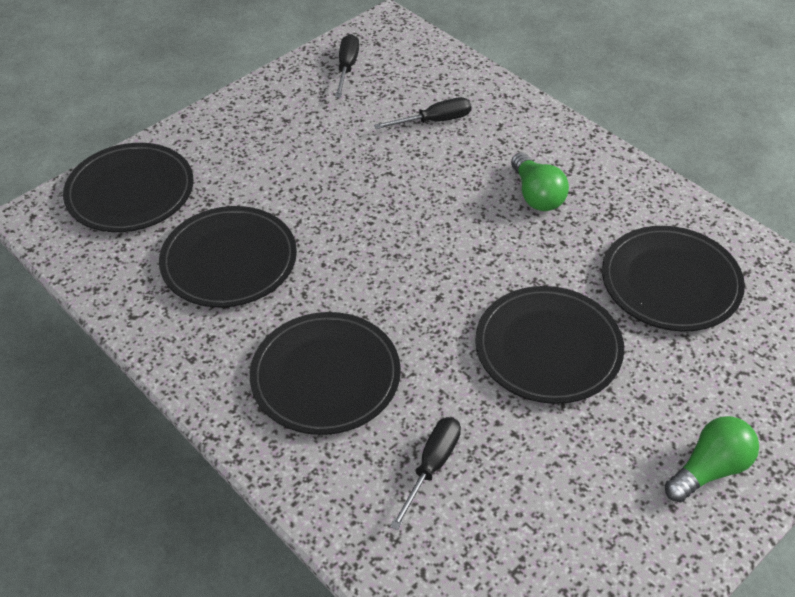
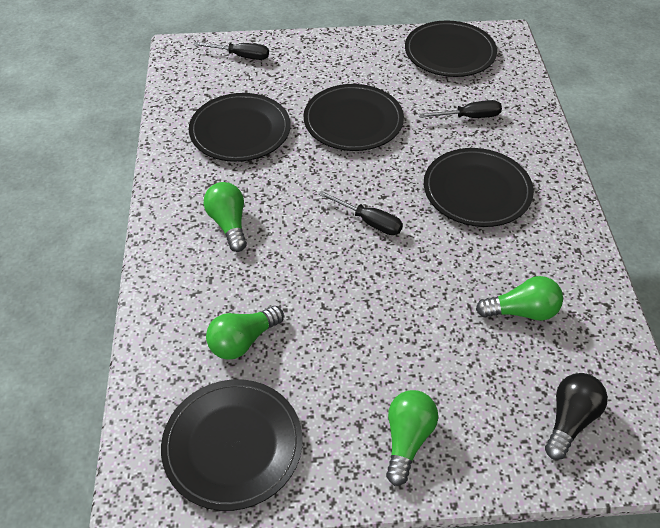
black light bulb: none = 0 -> [545,373,608,460] = 1
green light bulb: [511,153,569,211] [665,416,759,503] = 2 -> [204,182,247,252] [206,306,284,360] [386,390,438,486] [476,276,563,321] = 4

